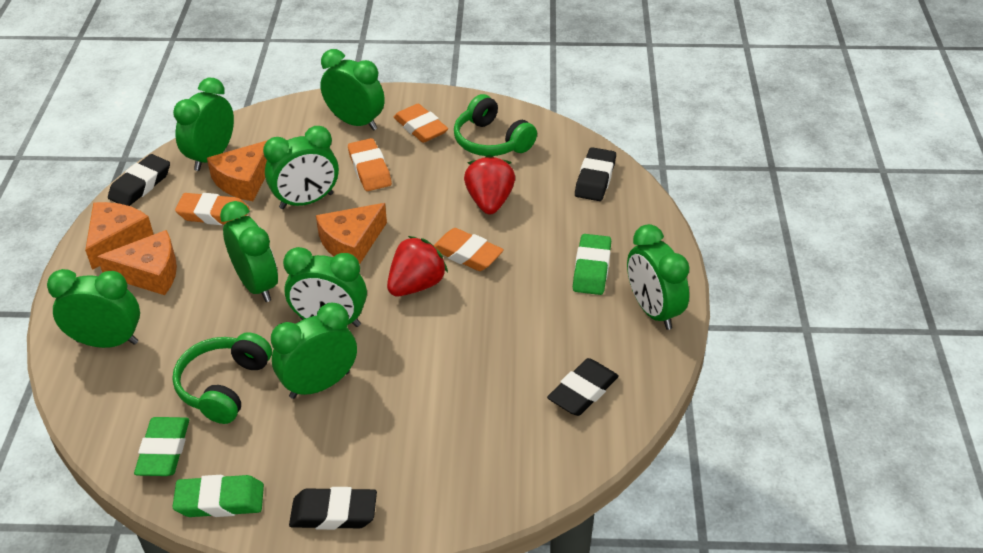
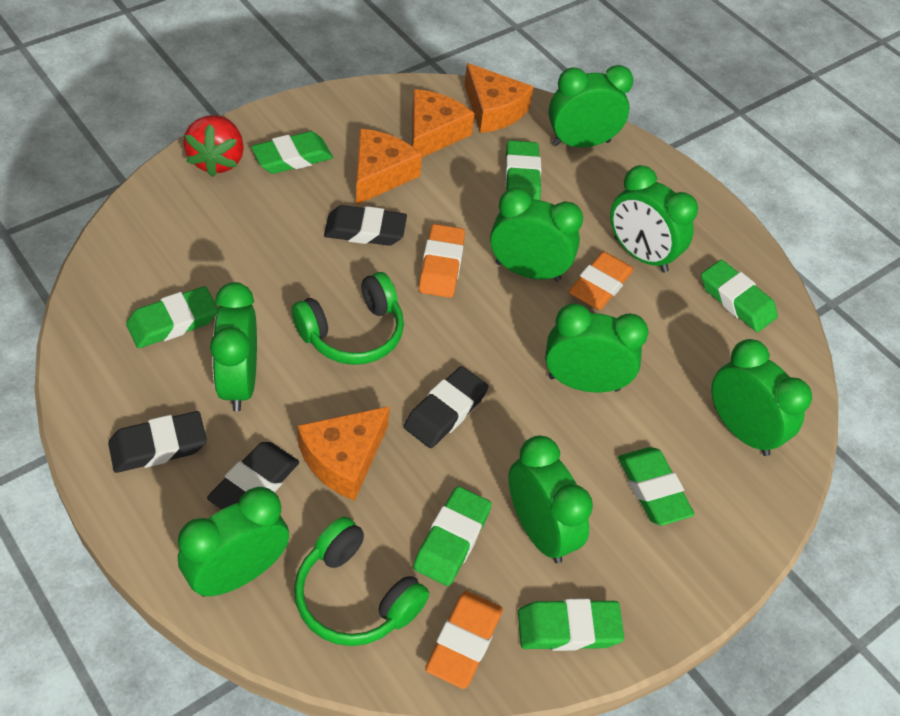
green eraser: [134,417,189,476] [172,475,264,517] [573,234,611,295] = 3 -> [126,286,218,348] [251,131,333,174] [413,486,492,586] [505,140,541,200] [518,599,624,651] [618,447,695,525] [701,260,778,332] = 7
orange eraser: [175,193,250,225] [348,138,392,191] [394,104,448,143] [434,228,504,271] = 4 -> [419,224,465,298] [425,591,503,689] [568,251,634,310] = 3
red strawberry: [387,236,448,296] [464,155,515,214] = 2 -> [183,115,244,177] = 1

